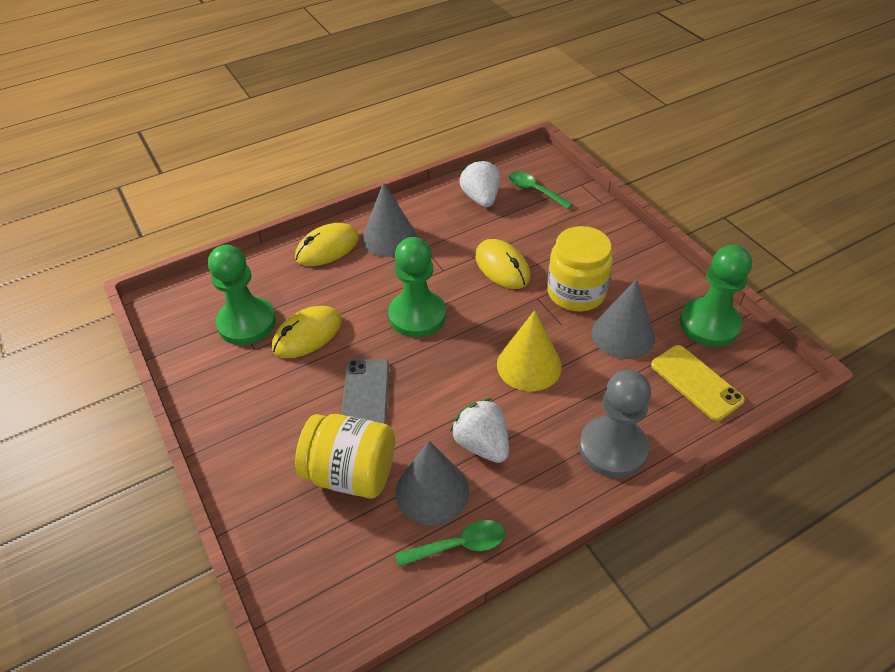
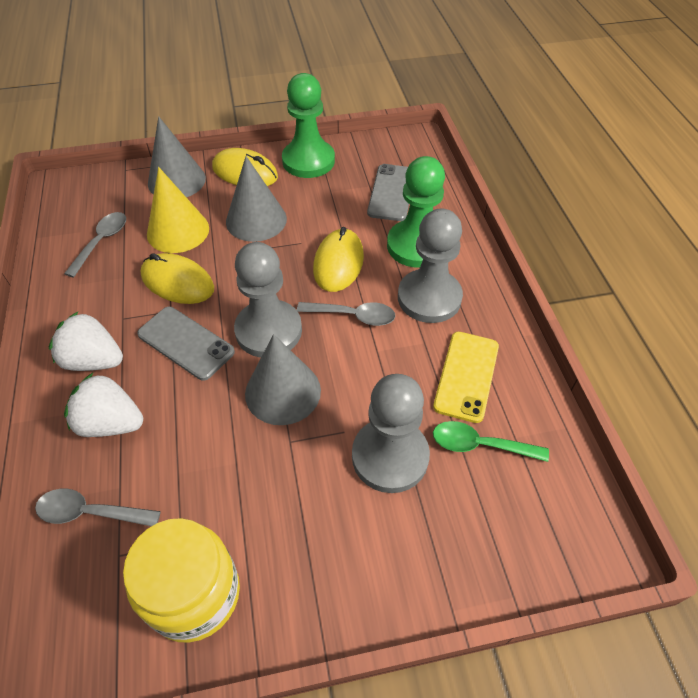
green pawn: [208,245,276,345] [388,237,446,337] [679,245,752,347] = 3 -> [282,73,335,178] [387,156,445,268] = 2
green spoon: [395,520,505,567] [508,171,573,209] = 2 -> [433,421,549,462] = 1
grey pawn: [579,370,651,478] = 1 -> [234,242,302,358] [352,374,430,493] [398,209,463,323] = 3
grey phone: [341,359,389,424] = 1 -> [137,307,235,381] [367,164,409,221] = 2
grey spoon: none = 0 -> [35,489,161,526] [64,212,126,278] [297,302,395,326] = 3
yellow jar: [295,414,395,498] [547,226,613,311] = 2 -> [123,518,240,643] = 1

